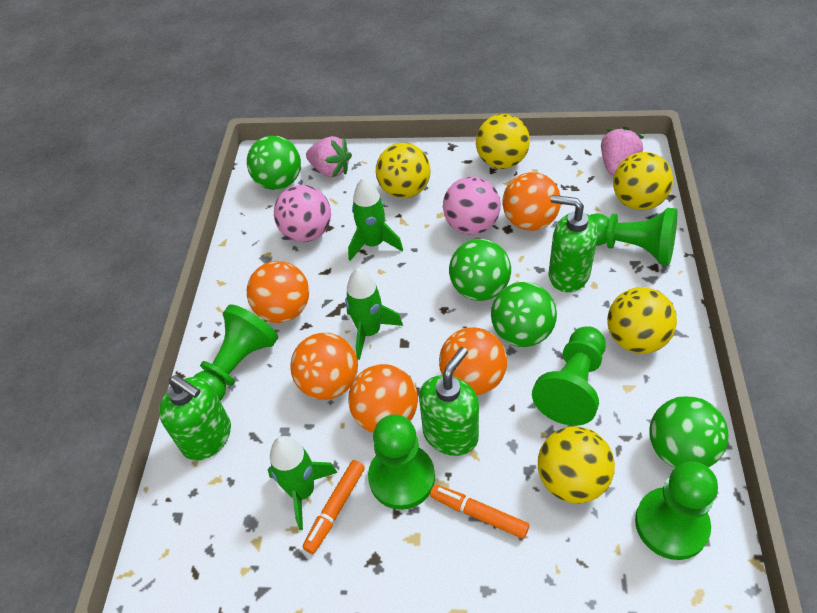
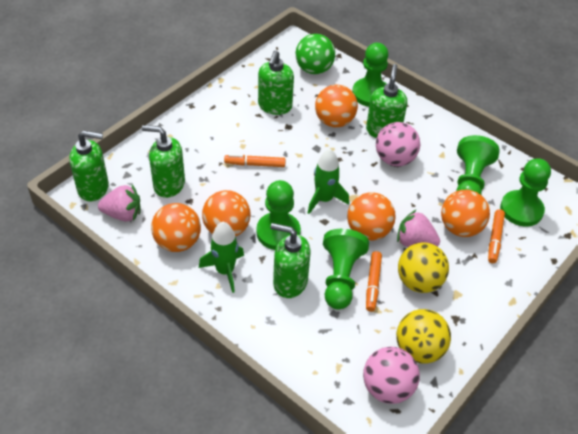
green ball: [247,136,301,190] [449,239,511,301] [491,282,557,347] [649,396,729,468] = 4 -> [296,34,335,74] = 1
green rocket: [268,436,338,530] [345,268,403,360] [348,177,403,261] = 3 -> [199,222,244,293] [308,149,349,214] = 2
green soap dispenser: [159,375,231,461] [419,347,479,456] [549,195,598,292] = 3 -> [69,130,109,202] [142,125,185,198] [258,50,294,115] [271,223,311,298] [366,64,407,138] = 5
orange marker: [303,460,365,554] [430,485,529,539] = 2 -> [224,154,286,167] [366,251,382,312] [488,209,505,263] = 3
yellow ball: [376,143,430,198] [476,114,530,169] [538,426,615,504] [607,287,677,354] [613,152,673,210] = 5 -> [396,309,451,364] [398,242,449,293] = 2

